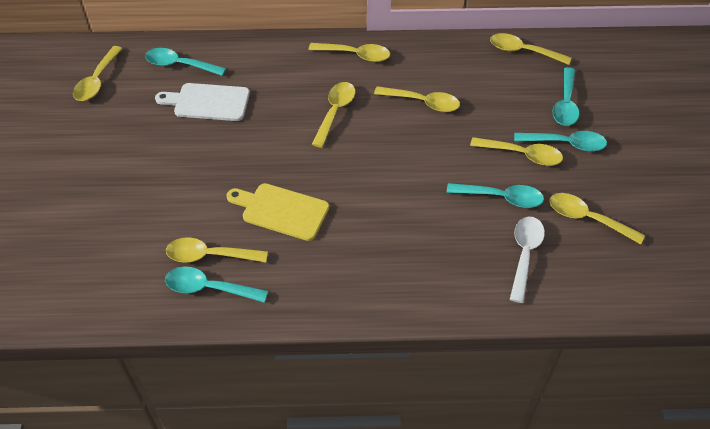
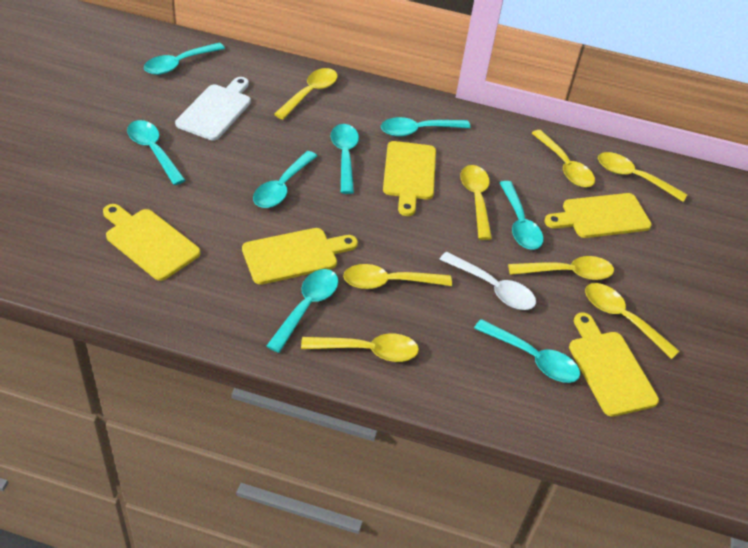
turquoise spoon: [145,48,226,76] [165,266,268,303] [447,183,544,208] [514,131,607,152] [553,67,579,126] = 5 -> [127,120,186,185] [144,43,225,75] [253,151,317,208] [267,269,338,353] [331,124,359,194] [381,117,471,137] [474,319,580,383] [500,181,543,250] = 8
yellow cutting board: [226,183,329,241] = 1 -> [103,204,200,281] [242,228,358,285] [383,141,436,216] [544,193,652,238] [569,313,659,417] = 5

